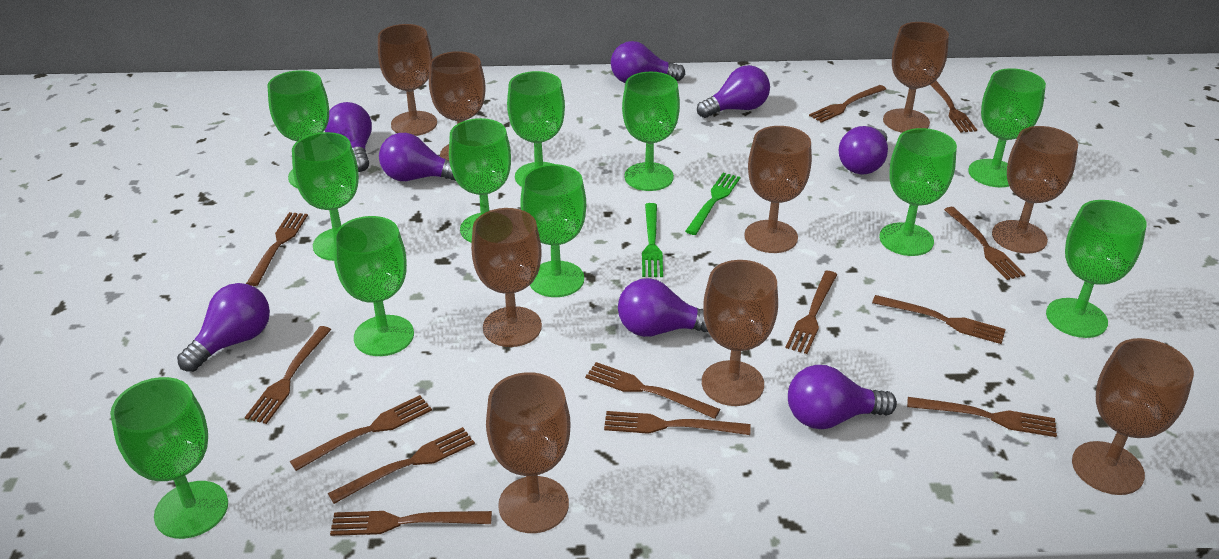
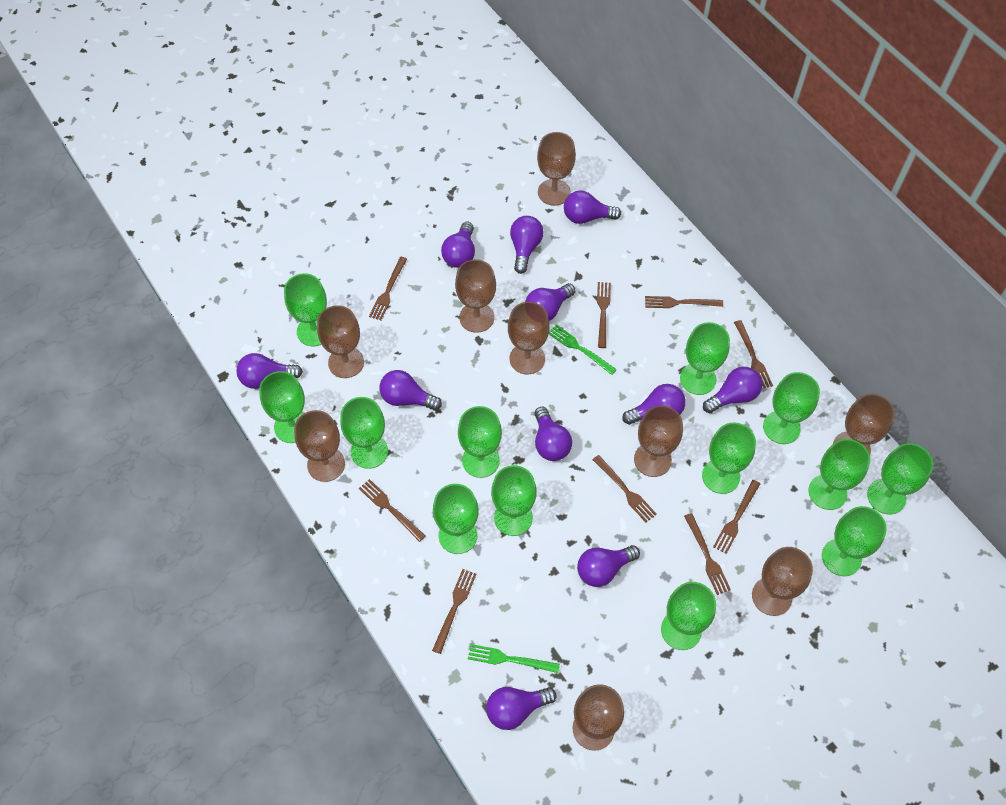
brown fork: [245,326,332,424] [246,212,308,286] [290,395,432,471] [328,427,475,504] [330,511,492,536] [585,362,720,419] [604,411,751,435] [785,271,837,354] [809,85,886,123] [872,295,1006,344] [907,397,1057,437] [930,81,977,133] [944,207,1026,280] = 13 -> [359,479,426,542] [369,257,407,320] [432,569,476,654] [593,455,657,523] [597,282,611,348] [645,296,723,308] [684,513,731,595] [713,480,760,554] [734,320,773,388] = 9
green goblet: [110,377,228,539] [267,70,329,188] [292,132,359,261] [333,216,414,356] [449,118,511,243] [507,71,565,187] [520,164,586,297] [622,72,680,191] [879,128,957,256] [968,68,1046,187] [1046,200,1147,338] = 11 -> [259,371,305,443] [284,273,327,346] [340,397,388,469] [433,484,479,554] [458,406,502,478] [491,465,537,536] [661,582,716,650] [680,322,730,395] [702,422,756,494] [763,372,820,444] [808,439,870,510] [822,506,887,576] [867,443,933,514] = 13
purple light bulb: [177,283,270,372] [325,102,372,172] [379,133,456,181] [611,41,685,83] [618,278,709,337] [697,65,770,118] [788,365,897,429] [839,126,888,175] = 8 -> [236,353,303,389] [379,370,442,411] [441,222,475,268] [486,687,557,730] [510,216,544,274] [525,283,576,321] [534,407,572,461] [564,190,621,224] [577,545,640,587] [622,384,686,425] [703,367,762,413] = 11

